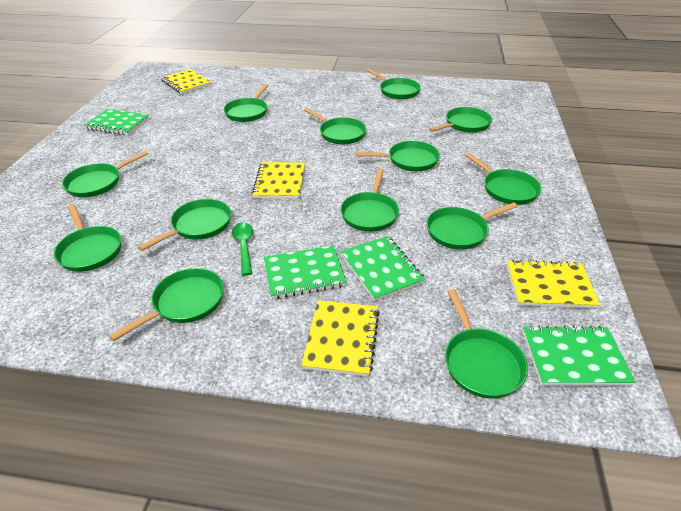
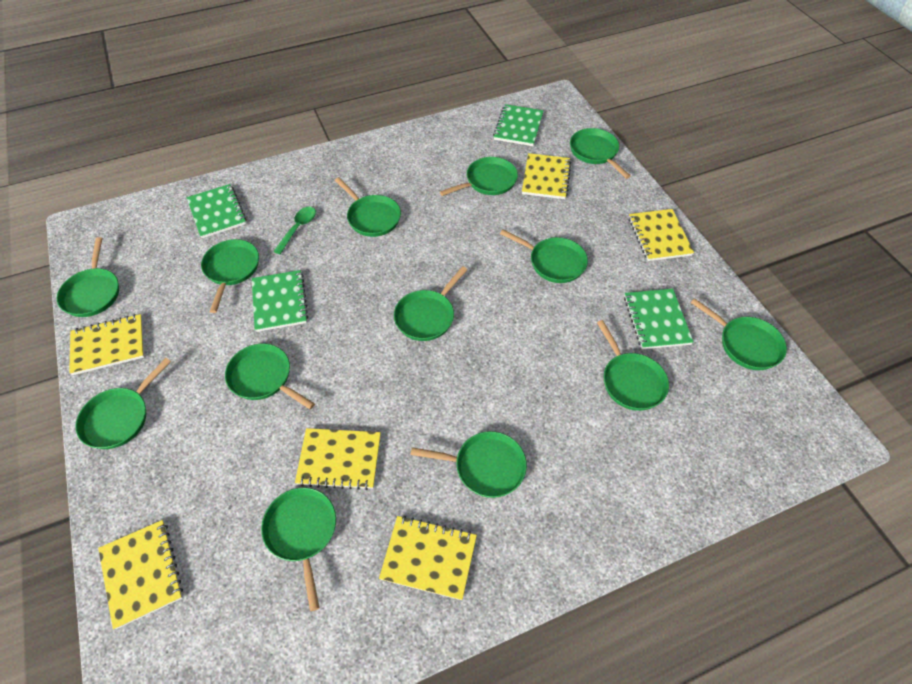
yellow notebook: [161,69,211,94] [252,162,305,199] [302,300,380,377] [507,260,600,308] = 4 -> [69,314,144,375] [98,520,183,629] [295,428,381,490] [379,516,477,600] [522,153,571,199] [629,209,694,261] = 6

